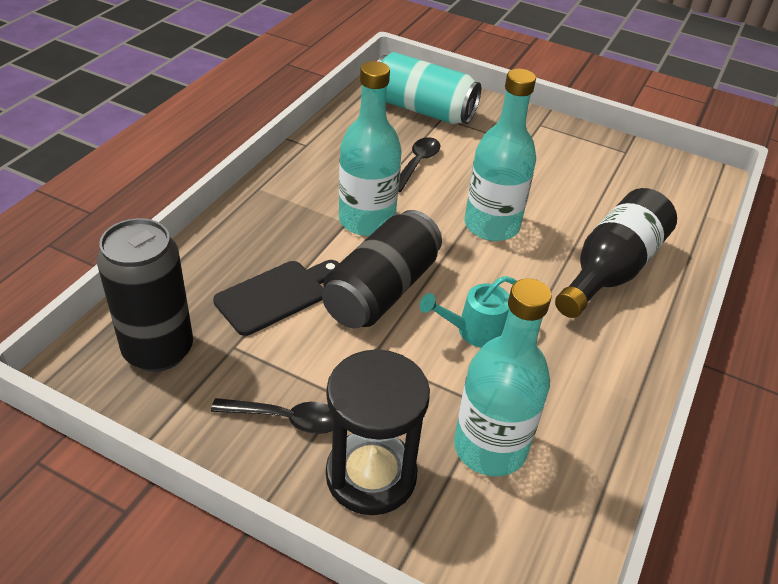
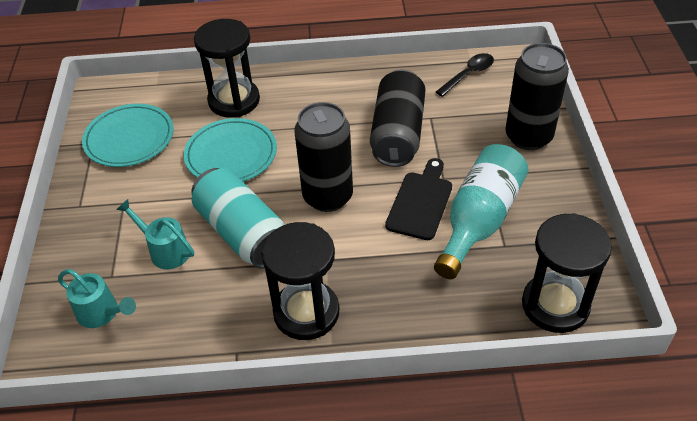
black bottle: [555,188,677,318] = 1 -> none = 0
black can: [97,218,193,372] [322,210,442,329] = 2 -> [295,102,353,212] [370,70,425,167] [505,43,569,150] = 3
black hourglass: [326,349,430,515] = 1 -> [194,19,260,118] [261,222,340,340] [522,213,612,333] = 3
black spoon: [211,398,333,434] [399,137,440,192] = 2 -> [436,53,494,97] = 1
turquoise bottle: [339,61,402,236] [454,278,552,476] [465,68,536,241] = 3 -> [434,144,528,279] = 1
turquoise plate: none = 0 -> [82,104,174,167] [184,118,277,182] = 2
turquoise watering can: [420,276,516,348] = 1 -> [58,269,136,328] [116,199,194,269] = 2

